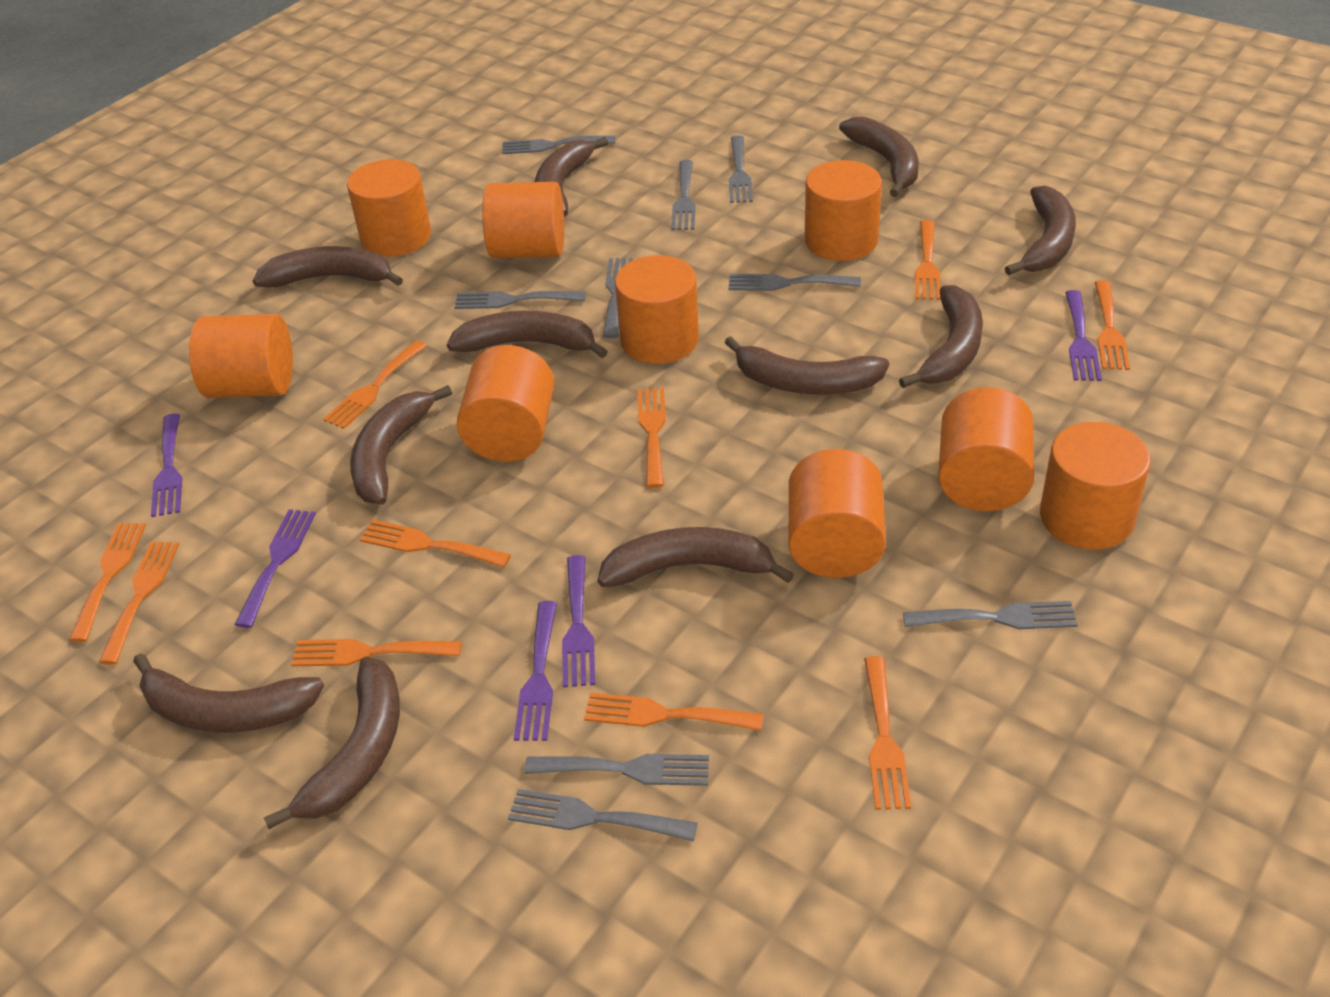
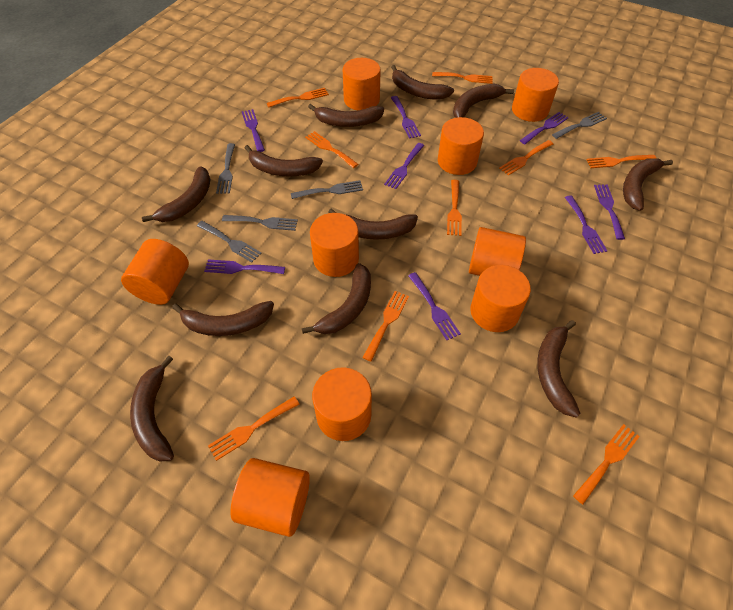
grey fork: [454,291,586,309] [502,136,615,154] [508,789,698,842] [524,754,709,786] [603,258,633,338] [671,160,696,230] [729,135,753,203] [729,274,861,291] [903,601,1078,629] = 9 -> [197,221,261,263] [216,143,235,194] [222,215,298,231] [291,180,363,199] [552,112,607,139] = 5
orange fork: [69,523,146,642] [99,541,179,665] [291,639,462,666] [323,340,427,429] [359,520,511,568] [584,693,764,731] [638,387,666,488] [864,656,911,810] [915,220,940,300] [1095,280,1130,370] = 10 -> [208,396,300,461] [267,88,329,108] [305,131,358,168] [362,291,409,362] [432,72,493,84] [447,180,462,236] [499,140,553,176] [573,424,640,504] [586,155,657,168] = 9
purple fork: [151,414,182,517] [235,509,316,628] [514,601,557,741] [562,555,595,687] [1065,290,1102,381] = 5 -> [204,259,285,274] [242,109,265,152] [384,143,425,189] [391,96,421,139] [408,272,461,340] [520,112,569,144] [565,195,608,254] [594,185,625,240] = 8

